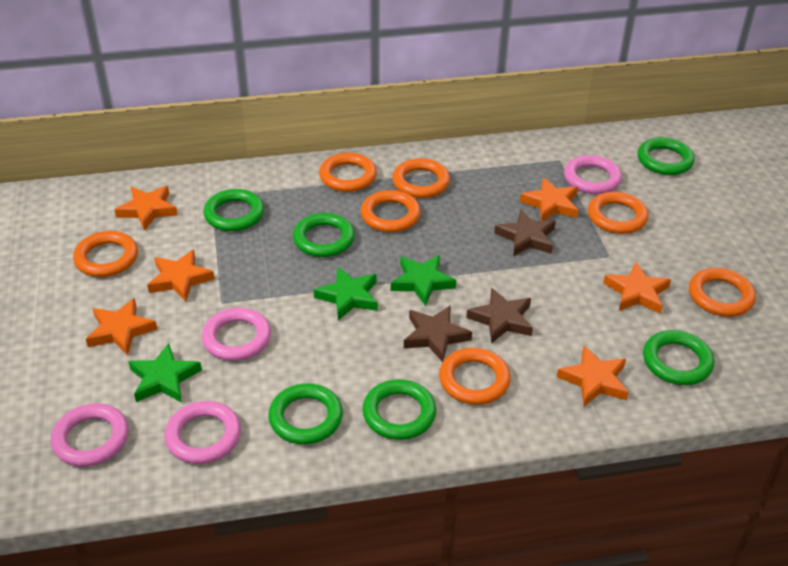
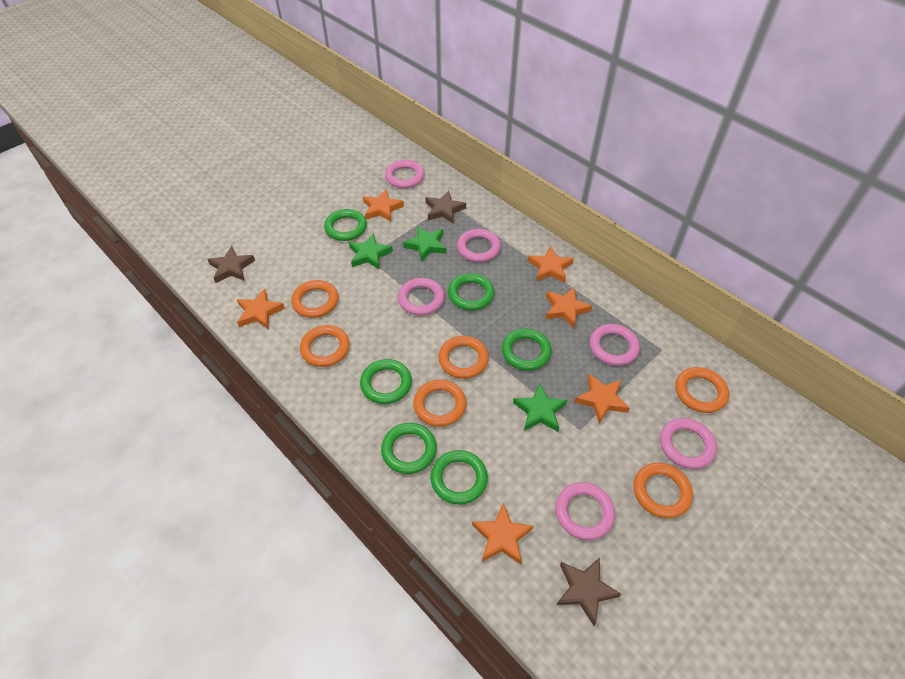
orange ring: [73,231,138,277] [319,153,377,192] [361,190,421,232] [392,158,450,198] [439,348,511,405] [588,192,649,234] [689,268,756,317] = 7 -> [291,280,339,318] [300,325,350,367] [413,379,466,427] [438,336,489,379] [633,463,693,518] [675,367,729,413] = 6
pink ring: [51,403,129,467] [165,401,241,464] [202,308,271,361] [564,155,622,194] = 4 -> [385,160,424,188] [398,278,445,315] [457,229,501,262] [555,482,615,540] [590,324,640,366] [660,418,717,469] = 6

